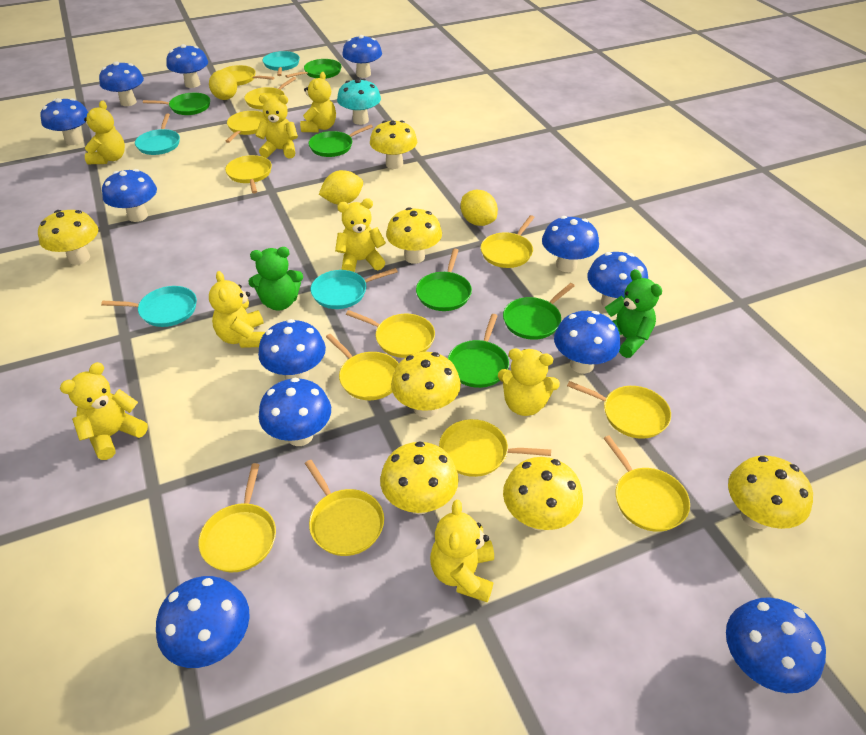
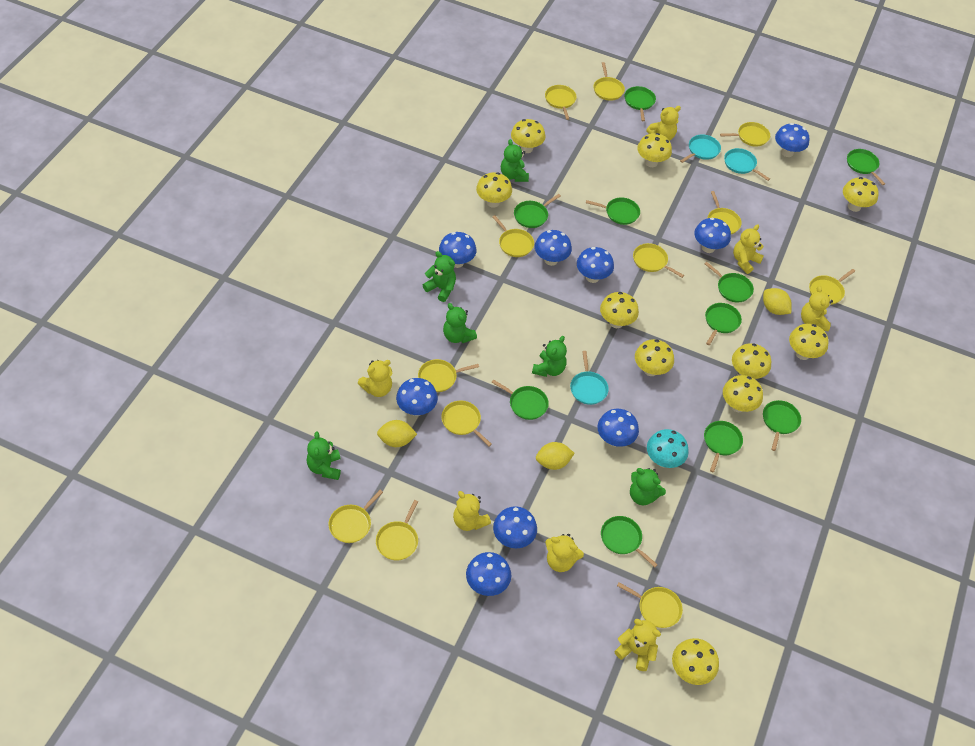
blue mushroom: [40,98,88,145] [99,62,144,106] [102,169,157,222] [156,576,250,668] [166,44,208,88] [258,319,326,380] [259,377,331,446] [342,35,382,78] [542,216,599,272] [554,311,620,374] [587,252,648,307] [726,597,826,693] = 12 -> [396,378,438,416] [439,232,477,268] [466,552,511,596] [493,506,537,548] [535,230,572,266] [577,247,614,283] [597,409,639,447] [694,218,731,253] [775,123,809,157] = 9
green pan: [143,93,210,115] [285,59,341,79] [309,125,373,157] [416,249,472,311] [448,314,509,388] [503,283,575,340] = 6 -> [491,379,549,420] [514,194,561,228] [586,198,640,225] [601,516,658,567] [624,86,656,121] [704,262,754,302] [704,421,743,472] [705,303,742,345] [763,400,801,451] [847,149,885,185] = 10
green teddy bear: [249,247,303,311] [605,269,662,358] = 2 -> [307,432,341,480] [423,251,456,302] [443,303,477,343] [501,139,529,182] [532,336,567,377] [630,468,666,505] = 6
turquoise pan: [101,286,197,327] [135,114,180,155] [263,51,300,76] [311,268,398,309] = 4 -> [570,351,609,405] [680,134,721,163] [724,148,770,181] = 3
yellow mushroom: [38,210,98,265] [370,120,417,169] [380,442,459,515] [386,207,442,264] [391,352,461,418] [503,457,583,531] [728,456,813,529] = 7 -> [476,172,512,208] [511,119,545,153] [600,292,639,328] [635,339,674,376] [637,133,672,167] [672,638,719,685] [723,375,763,412] [732,343,772,379] [789,324,829,360] [843,177,879,212] = 10
yellow teddy bear: [60,362,148,460] [84,101,125,164] [209,271,265,348] [256,94,298,159] [300,72,336,132] [335,198,386,272] [430,500,494,602] [498,348,560,416] = 8 -> [358,360,392,397] [453,491,491,531] [545,534,584,572] [614,619,661,671] [646,106,681,141] [733,224,764,274] [801,286,833,331] = 7

